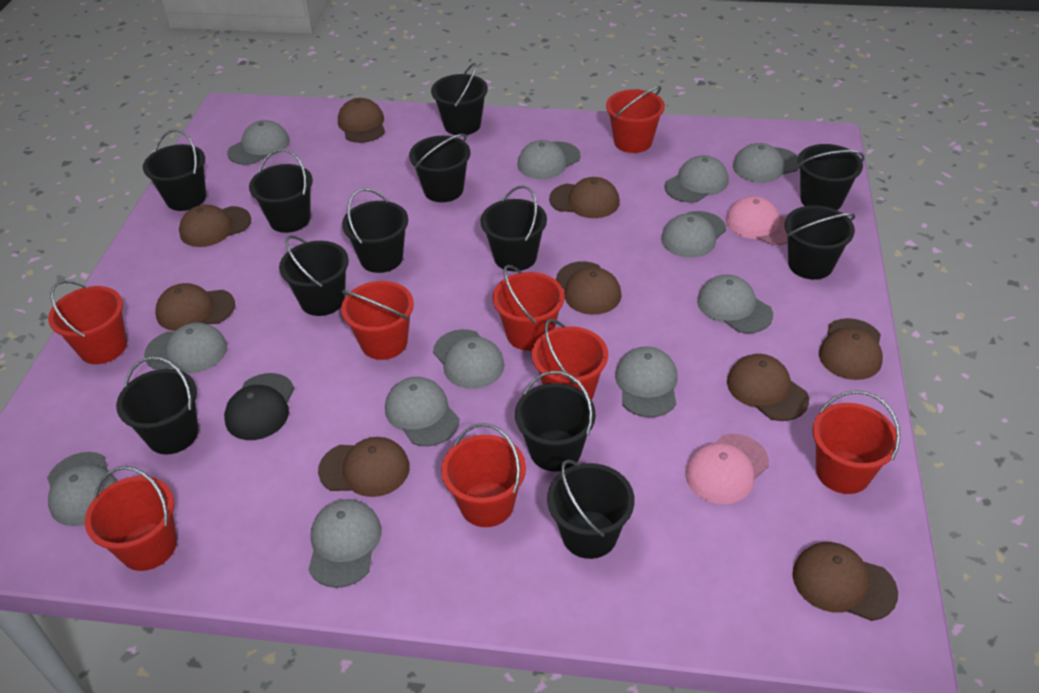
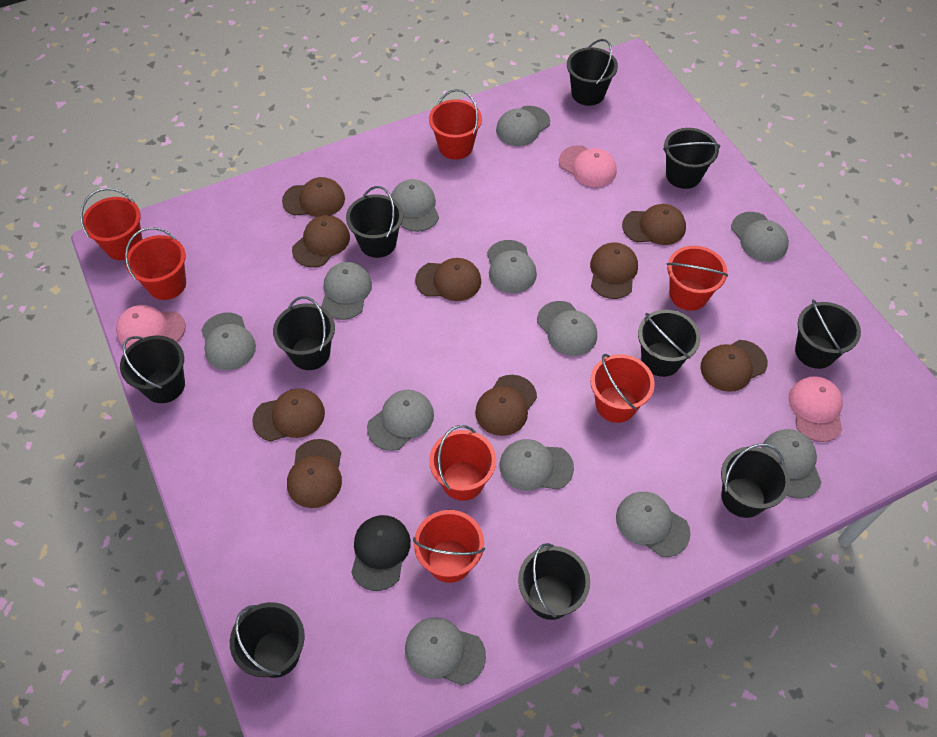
black bucket: [116,356,199,454] [143,129,206,211] [249,149,313,233] [279,235,349,316] [342,188,408,273] [409,134,470,202] [431,63,488,135] [481,185,547,271] [515,371,596,472] [547,460,635,559] [785,205,856,280] [797,144,864,210] = 12 -> [120,335,185,403] [230,602,305,678] [273,296,335,370] [346,186,403,258] [518,543,590,620] [567,39,618,106] [638,310,701,377] [663,128,720,189] [721,444,790,518] [795,300,861,369] = 10
pink cap: [685,434,769,504] [726,196,788,245] = 2 -> [116,305,186,348] [559,145,617,187] [789,376,843,442] = 3
red bucket: [48,280,127,364] [85,466,177,571] [341,281,414,360] [441,423,526,527] [492,265,565,351] [532,319,608,400] [606,86,665,153] [812,390,900,494] = 8 -> [80,188,142,260] [125,227,186,300] [413,510,485,583] [429,89,482,160] [429,425,496,501] [590,354,655,423] [666,246,728,311] = 7

